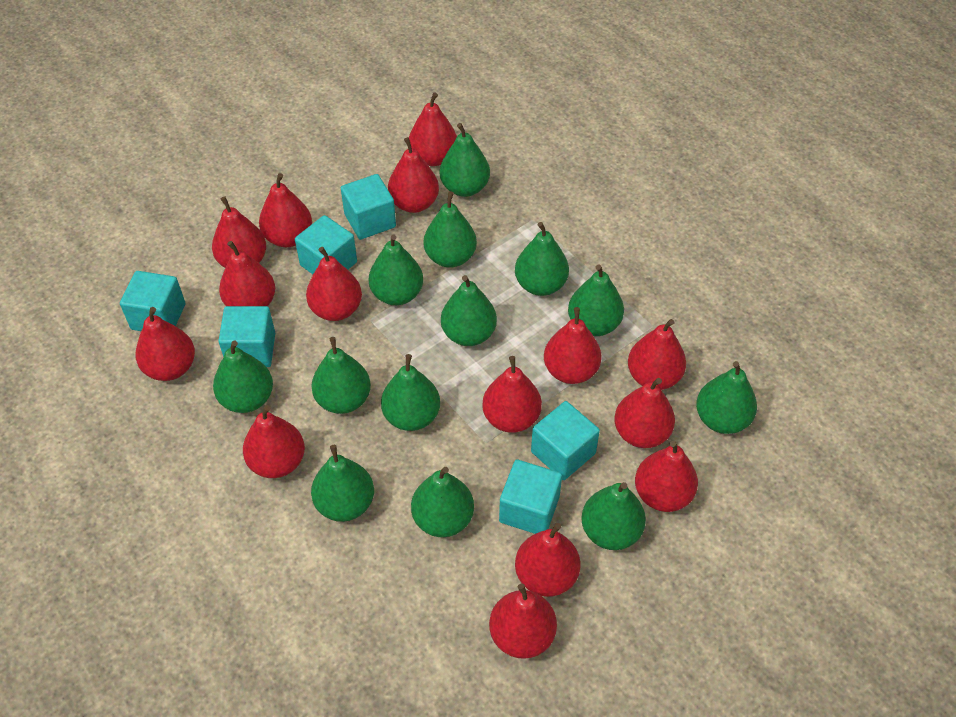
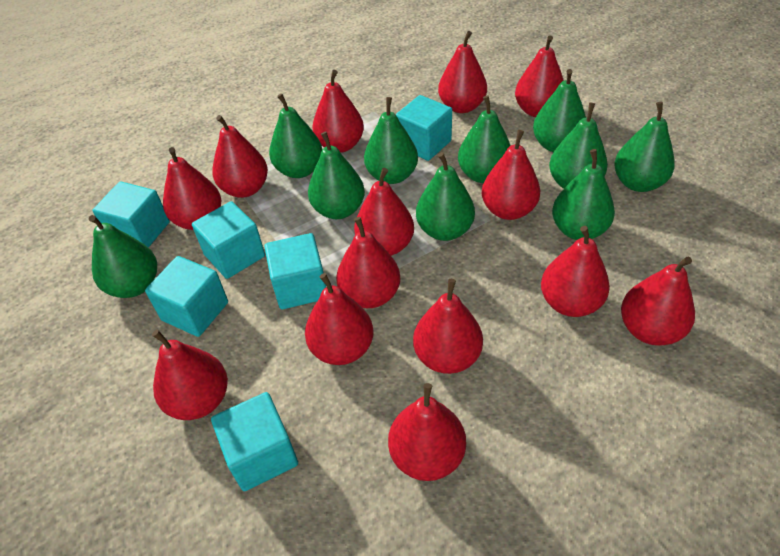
green pear: [213,341,273,413] [311,337,371,414] [311,445,374,522] [369,235,423,305] [381,354,440,431] [411,467,474,537] [424,191,477,268] [440,123,490,197] [441,275,497,346] [515,222,569,296] [568,264,624,336] [581,482,646,550] [696,361,757,434] = 13 -> [89,215,157,298] [269,93,322,178] [308,131,365,219] [364,97,418,184] [416,152,475,241] [458,95,511,183] [533,69,586,152] [549,103,608,189] [552,149,615,240] [614,102,675,192] = 10
red pear: [136,307,195,381] [212,196,266,268] [219,241,275,306] [243,405,305,478] [259,173,312,247] [306,247,362,321] [388,137,439,213] [409,93,457,166] [482,356,542,433] [489,583,557,659] [515,523,580,597] [544,307,601,384] [614,378,675,448] [628,319,686,390] [635,441,698,512] = 15 -> [152,330,228,420] [163,147,221,230] [212,115,268,198] [305,273,373,365] [312,70,364,153] [336,217,400,308] [354,168,414,256] [388,383,466,481] [413,279,483,374] [438,31,487,113] [482,130,540,220] [515,36,564,117] [541,226,610,317] [621,257,695,346] = 14

